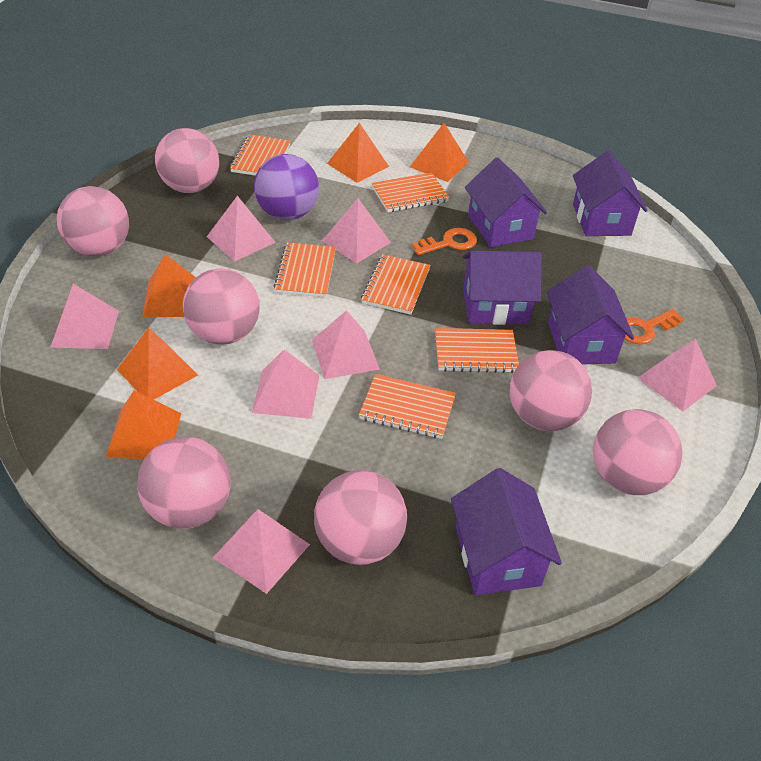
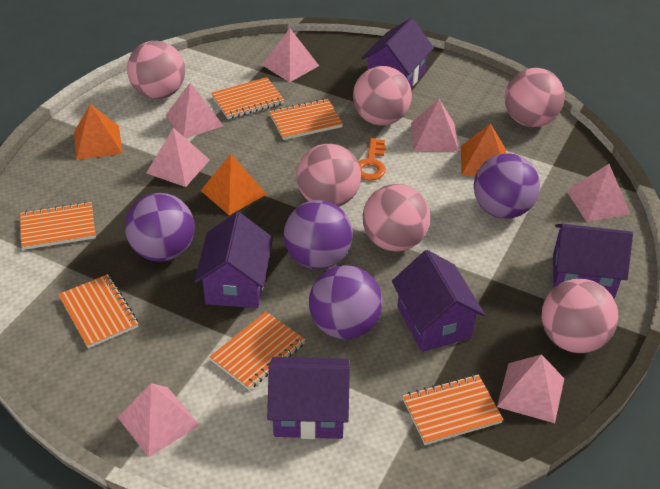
orange key: [412,228,477,255] [625,309,684,345] = 2 -> [358,138,386,181] = 1
orange pyramid: [106,390,181,459] [117,327,198,400] [142,254,196,317] [327,123,389,183] [410,123,469,182] = 5 -> [74,104,123,160] [201,154,267,215] [461,123,506,176] = 3
pink ball: [57,186,129,256] [137,437,231,529] [155,128,219,193] [183,269,260,345] [314,470,407,565] [510,350,592,431] [593,409,682,495] = 7 -> [127,41,185,99] [296,144,361,207] [353,66,412,125] [363,184,430,252] [505,68,565,127] [542,279,618,353] = 6
purple ball: [254,154,319,220] = 1 -> [125,193,195,262] [284,200,353,269] [309,265,383,339] [474,153,540,219] = 4

